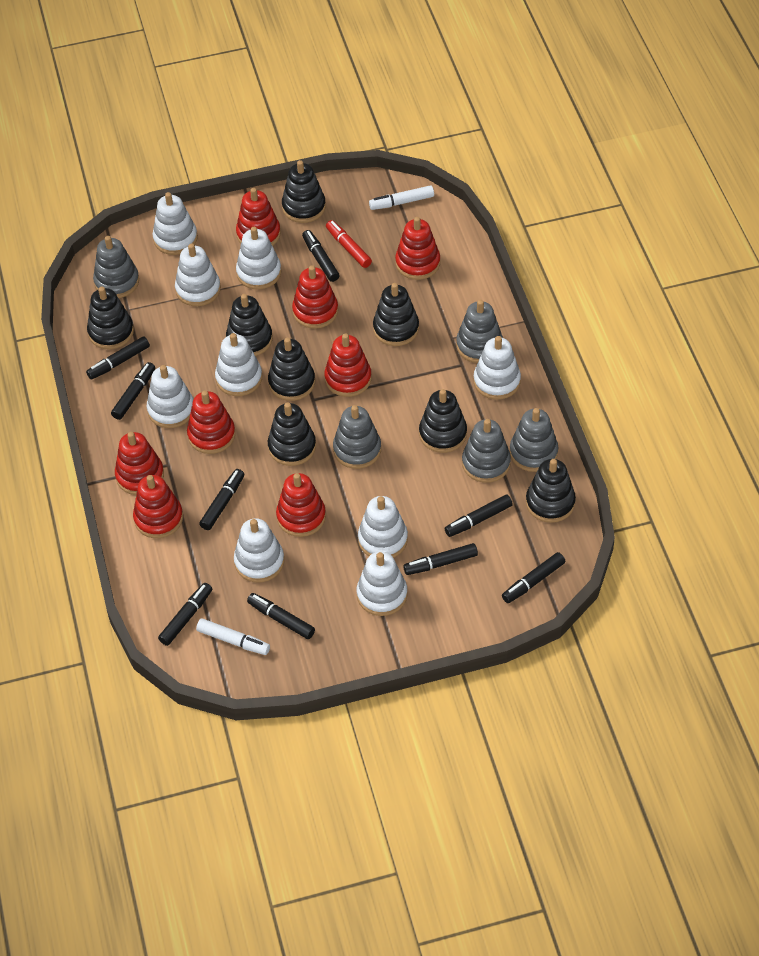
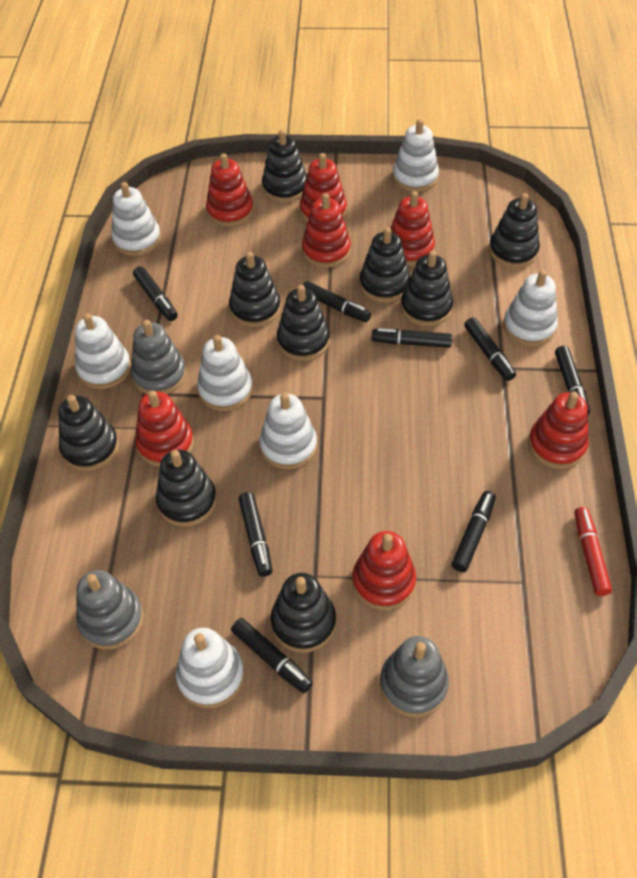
black marker: [86,336,150,380] [111,362,155,420] [158,583,212,646] [199,469,244,530] [247,593,315,639] [302,230,340,282] [403,543,478,575] [444,495,513,537] [502,552,566,603] = 9 -> [133,266,178,321] [231,618,313,693] [239,492,273,577] [303,281,371,322] [372,328,452,348] [452,491,496,572] [464,317,516,381] [555,346,590,415] = 8
black stacking toy: [87,286,134,349] [226,294,273,356] [268,337,315,401] [268,402,316,466] [282,160,326,223] [373,283,419,346] [419,389,467,453] [526,459,576,523] = 8 -> [58,395,119,471] [156,450,217,527] [229,252,281,327] [262,130,307,202] [271,573,336,653] [277,285,330,361] [359,227,410,303] [401,251,453,326] [489,193,540,268] = 9
grey stacking toy: [93,236,139,298] [333,405,381,469] [456,300,503,363] [462,419,511,483] [510,408,558,472] = 5 -> [76,570,144,649] [131,320,186,394] [380,636,449,717] = 3
red stacking toy: [115,432,164,495] [133,475,183,538] [187,391,235,454] [236,188,281,246] [276,473,326,537] [292,265,338,329] [324,333,372,397] [395,217,440,280] = 8 -> [135,390,194,467] [206,153,254,227] [300,153,347,222] [302,193,351,268] [352,531,416,610] [390,191,435,266] [528,391,589,469] = 7
white marker: [196,619,270,655] [369,185,434,210] = 2 -> none = 0
white stacking toy: [147,365,193,428] [152,192,198,255] [175,243,221,306] [215,333,262,396] [234,518,284,582] [236,227,281,289] [357,551,408,616] [358,496,408,558] [474,336,521,400] = 9 -> [75,313,131,389] [111,182,161,256] [176,628,244,708] [197,335,253,411] [259,393,317,469] [393,119,439,192] [503,270,558,346] = 7

